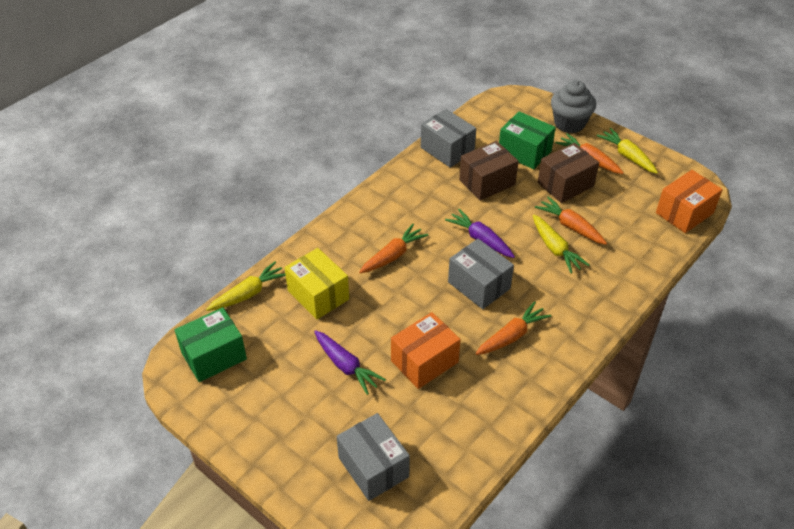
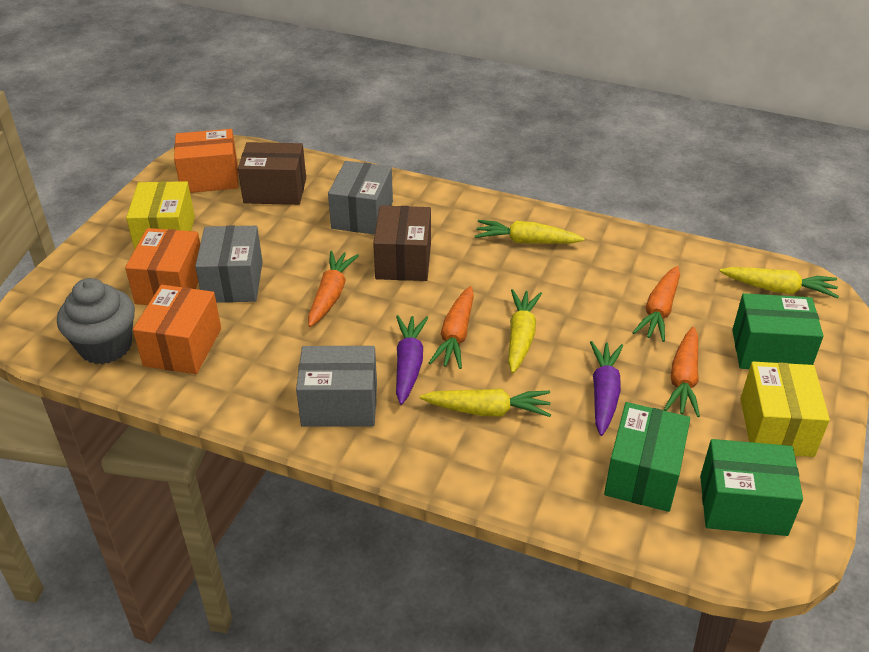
green box: [175,307,247,382] [499,111,556,169] = 2 -> [604,402,690,512] [700,439,803,536] [732,293,824,369] = 3
orange box: [391,312,461,389] [656,170,723,233] = 2 -> [125,228,200,305] [133,285,221,374] [174,129,238,193] = 3
yellow box: [285,248,349,320] = 1 -> [126,181,195,250] [741,362,830,457] = 2
yellow carrot: [206,261,286,311] [533,215,589,274] [597,128,658,174] = 3 -> [420,388,551,417] [475,220,584,244] [508,289,542,373] [719,267,839,298] = 4

